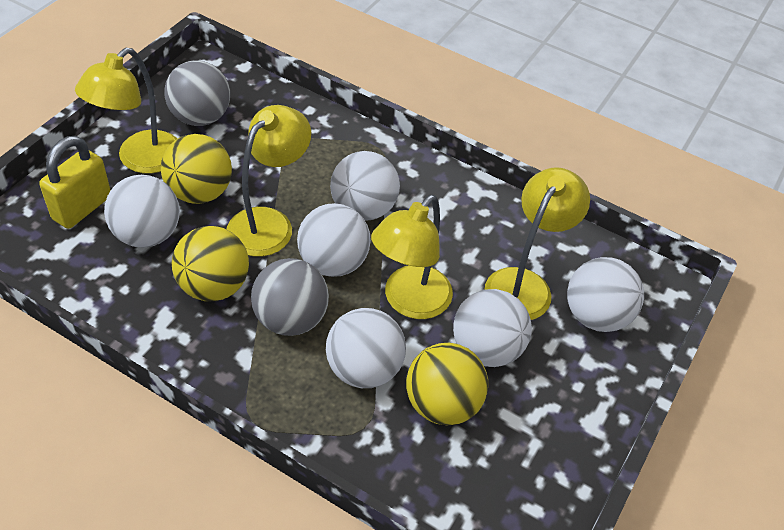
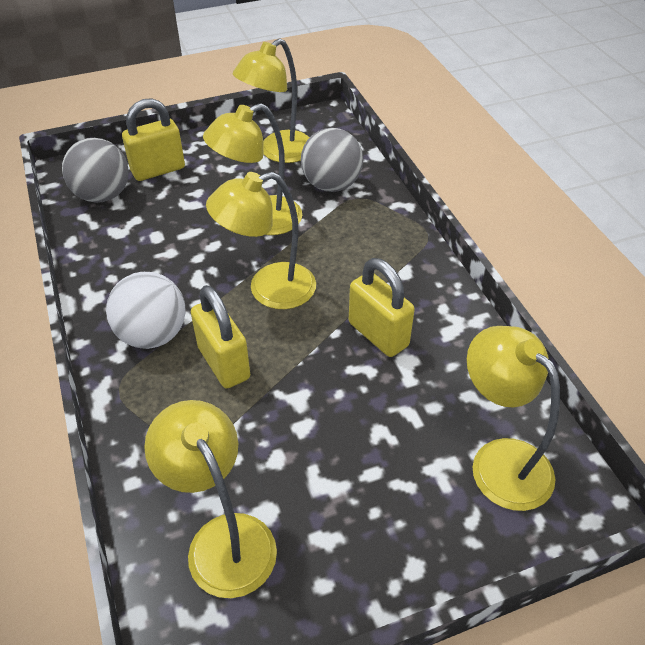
white ball: [104,175,180,248] [297,203,371,277] [326,308,406,388] [330,151,400,221] [453,289,532,367] [567,257,644,332] = 6 -> [106,272,186,349] = 1
yellow ball: [161,134,232,204] [172,226,249,301] [406,343,488,426] = 3 -> none = 0
yellow lamp: [75,47,177,174] [227,105,311,257] [371,195,453,319] [485,167,590,320] = 4 -> [144,400,277,598] [203,103,302,235] [206,172,316,309] [233,38,310,163] [467,326,560,511] = 5
yellow padlock: [39,136,111,229] = 1 -> [122,98,185,181] [191,285,250,388] [349,258,415,357] = 3

